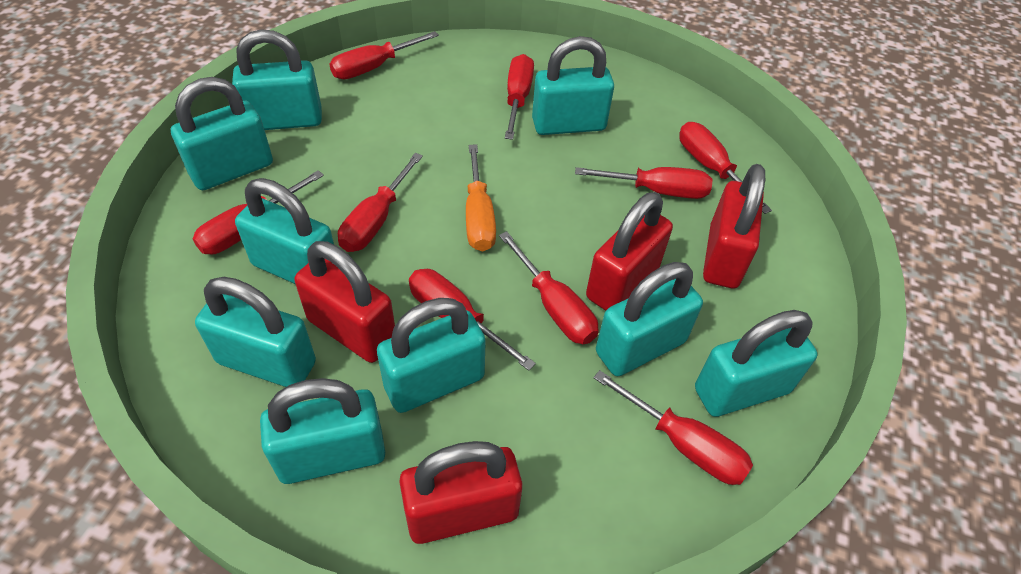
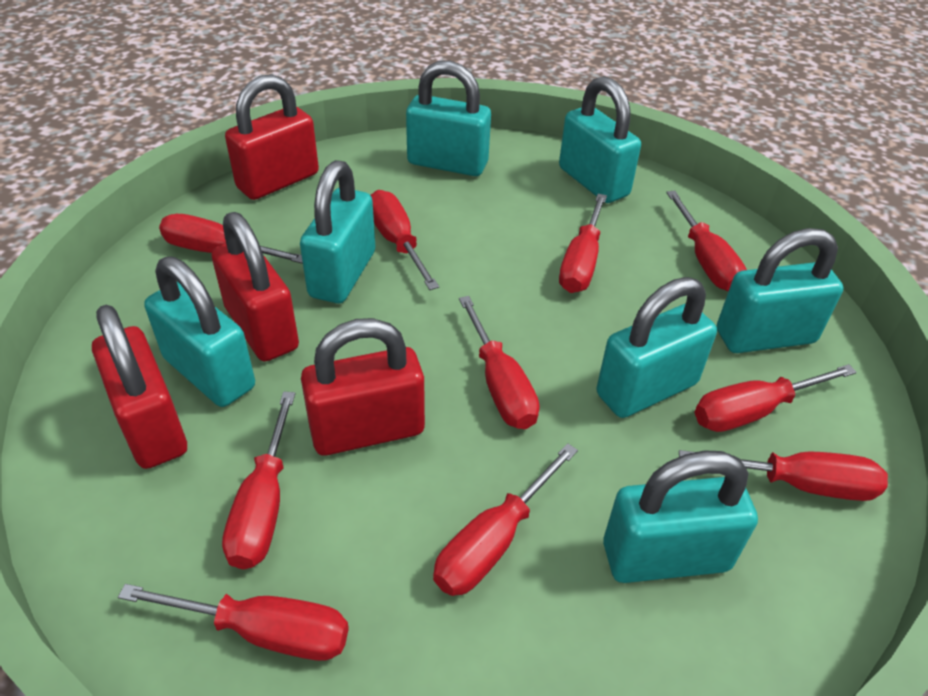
orange screwdriver: [466,144,496,251] = 1 -> none = 0
red screwdriver: [193,170,324,254] [330,31,439,79] [338,153,423,252] [409,269,536,371] [499,231,598,344] [505,54,534,140] [575,167,713,199] [594,370,753,485] [679,122,772,214] = 9 -> [118,584,349,661] [159,214,303,264] [222,391,295,569] [371,190,439,290] [433,443,578,596] [459,296,539,429] [559,194,607,293] [666,191,747,291] [679,450,888,501] [694,364,857,432] = 10
turquoise padlock: [171,77,273,190] [195,277,316,387] [232,29,322,130] [235,178,334,284] [260,378,385,484] [377,298,486,413] [532,36,614,135] [596,262,703,376] [695,310,818,417] = 9 -> [144,256,255,407] [300,160,375,303] [406,61,491,176] [559,76,641,203] [596,277,717,418] [603,450,758,583] [717,228,844,353] = 7

